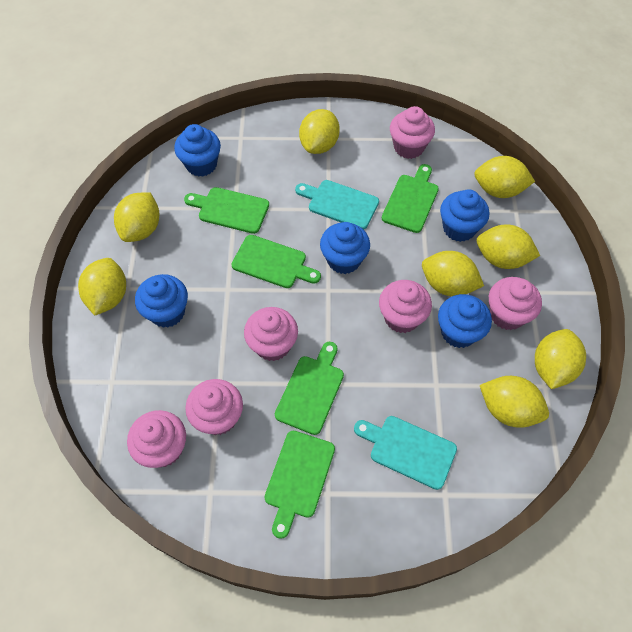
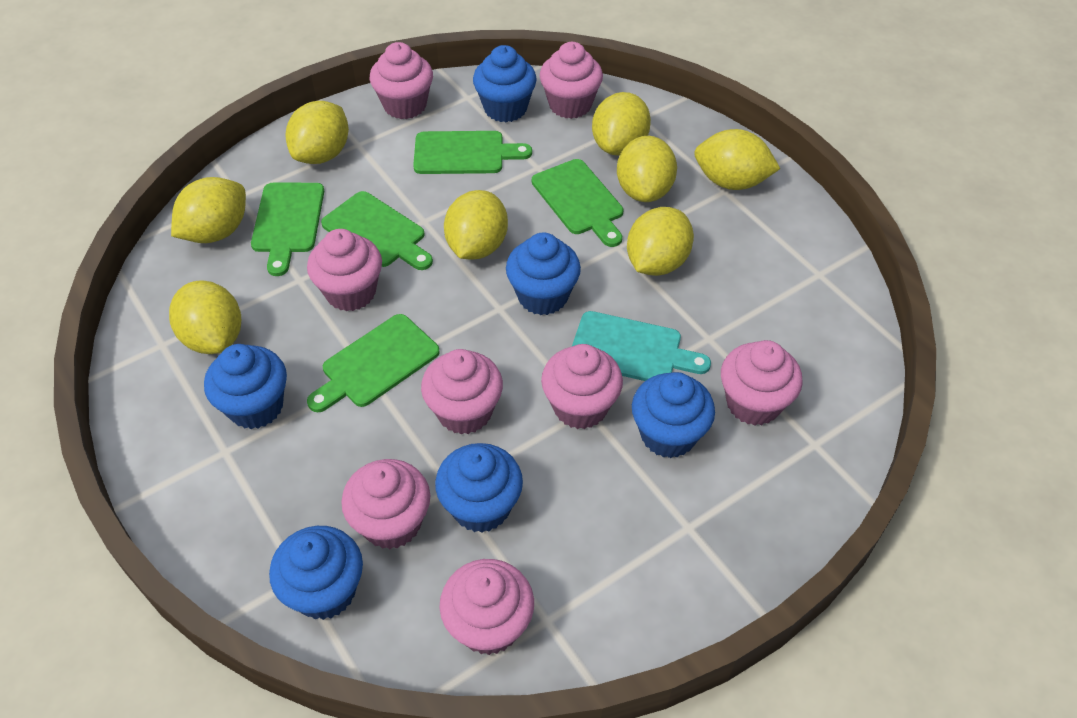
blue cupcake: [135,274,188,328] [174,124,221,177] [320,222,370,274] [438,294,492,348] [440,189,489,242] = 5 -> [204,344,287,429] [269,526,363,620] [435,443,523,533] [473,45,537,122] [506,232,581,315] [632,372,715,458] = 6
pink cupcake: [127,410,186,468] [185,379,243,435] [244,307,298,361] [379,280,432,333] [390,106,435,159] [489,277,542,330] = 6 -> [307,229,382,311] [341,459,430,549] [370,42,433,119] [421,349,503,434] [439,559,534,655] [540,42,603,119] [541,344,623,429] [721,340,803,425] = 8
turquoise cutting board: [295,180,379,229] [354,416,457,490] = 2 -> [572,311,711,381] = 1

